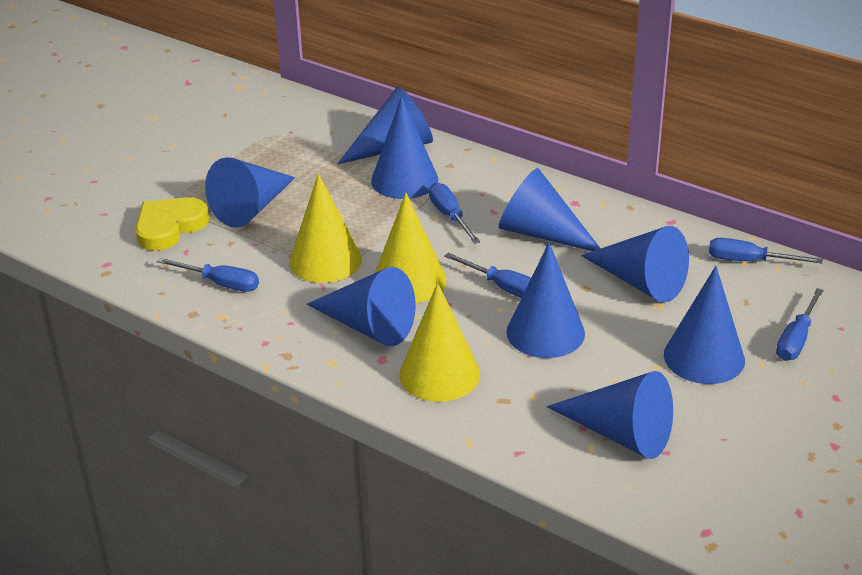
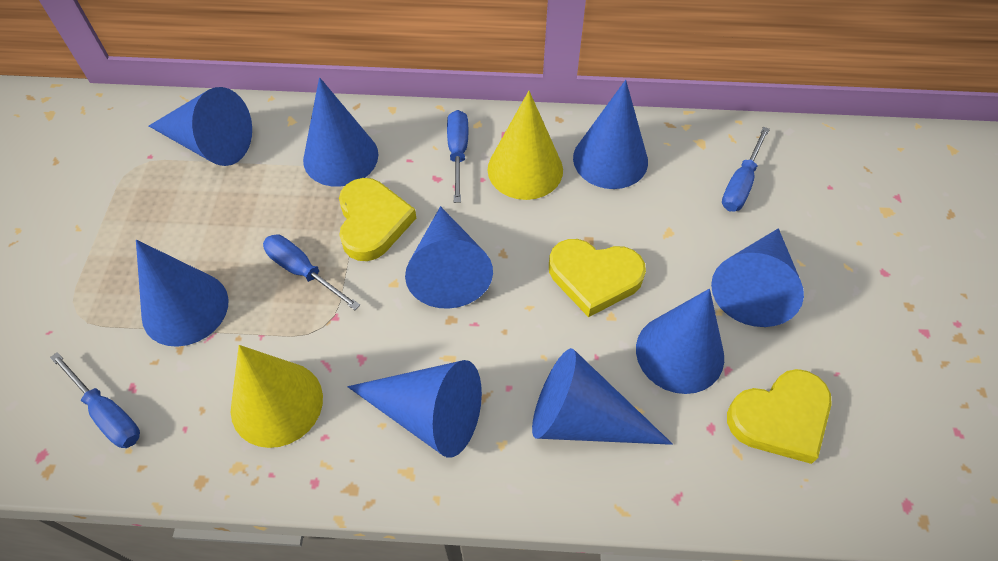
blue screwdriver: [157,258,259,292] [429,183,480,244] [444,253,531,298] [709,238,823,264] [776,288,824,361] = 5 -> [50,352,140,448] [263,234,360,310] [447,110,468,203] [722,127,770,212] = 4
yellow cone: [289,173,362,283] [375,193,446,303] [399,283,480,402] = 3 -> [231,345,323,448] [488,91,563,200] = 2
yellow heart: [135,197,209,251] = 1 -> [339,178,416,261] [549,239,646,317] [727,369,832,464] = 3

